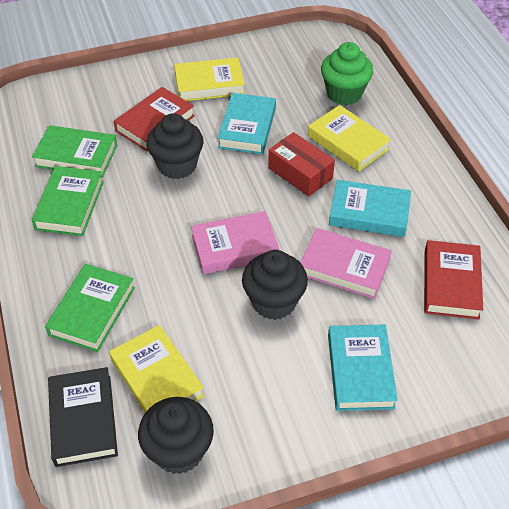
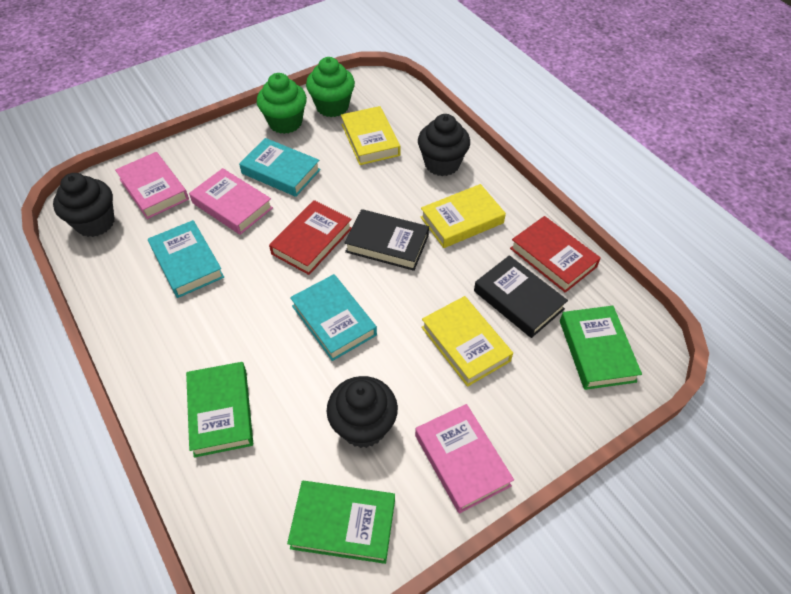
black book: [48,367,118,467] = 1 -> [345,209,429,271] [474,255,568,338] = 2
green cupcake: [321,42,373,105] = 1 -> [257,73,307,134] [306,57,355,117] = 2
pink book: [191,211,279,274] [300,228,392,299] = 2 -> [115,152,189,219] [189,168,273,235] [415,404,514,514] = 3
red box: [268,132,335,197] = 1 -> none = 0

